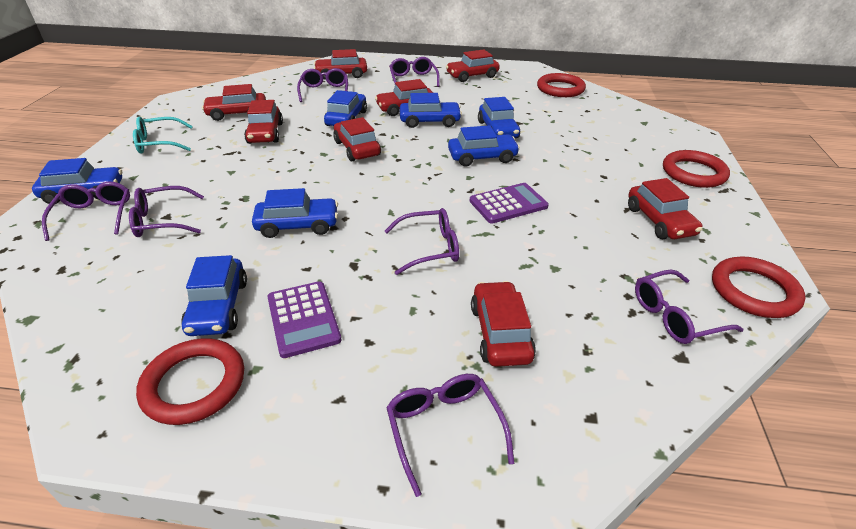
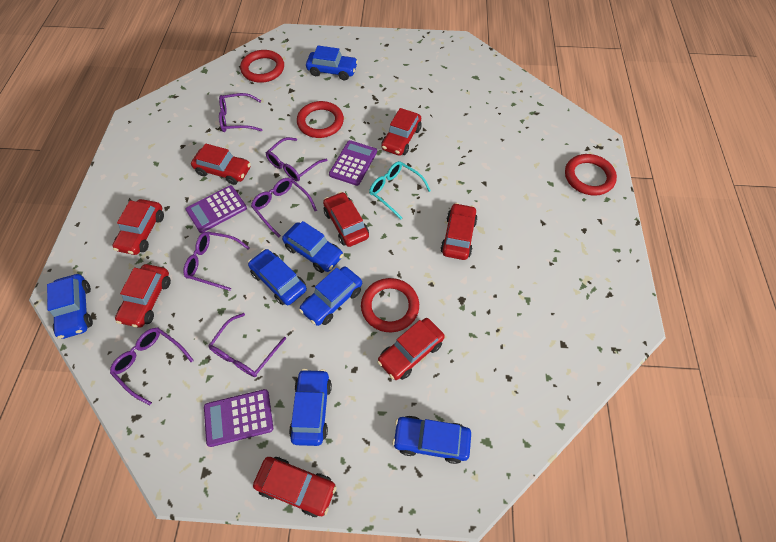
purple calculator: [267,281,342,358] [470,183,549,223] = 2 -> [185,185,247,233] [204,389,273,447] [329,140,377,186] = 3
purple glasses: [42,182,130,241] [129,186,204,237] [297,68,348,102] [385,208,459,275] [386,374,514,497] [389,57,440,87] [635,270,743,344] = 7 -> [110,328,194,405] [183,231,250,291] [208,313,286,377] [219,93,262,132] [251,178,317,237] [266,137,327,181] = 6

